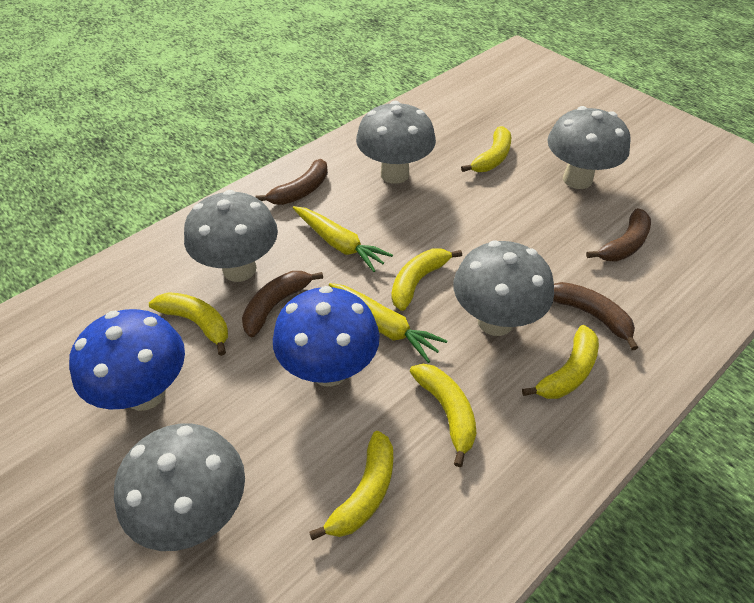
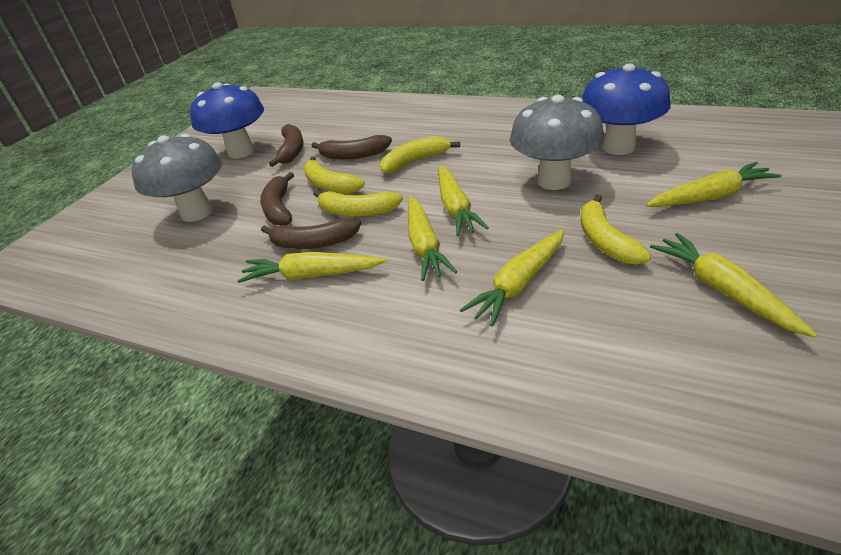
grey mushroom: [114,423,245,551] [184,190,278,282] [356,101,436,184] [453,241,554,336] [548,106,631,189] = 5 -> [131,134,222,222] [510,95,604,190] = 2
yellow banana: [149,292,228,356] [309,431,393,540] [391,249,462,311] [410,364,476,467] [461,126,511,172] [522,325,599,399] = 6 -> [304,156,365,194] [313,190,403,217] [380,136,460,174] [581,195,651,265] = 4
yellow carrot: [293,206,393,272] [329,283,447,363] = 2 -> [237,252,386,283] [408,197,457,281] [438,165,489,236] [460,229,564,327] [646,162,781,207] [650,233,818,338] = 6

